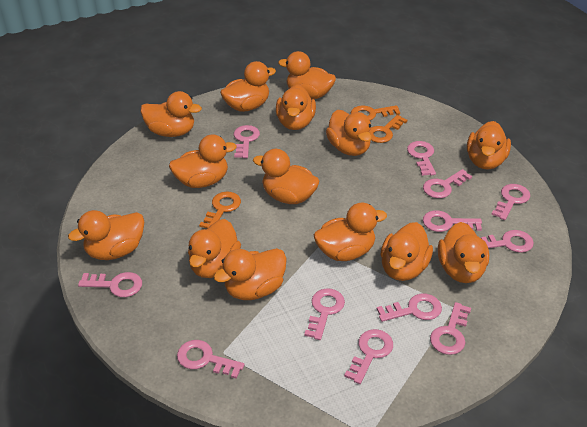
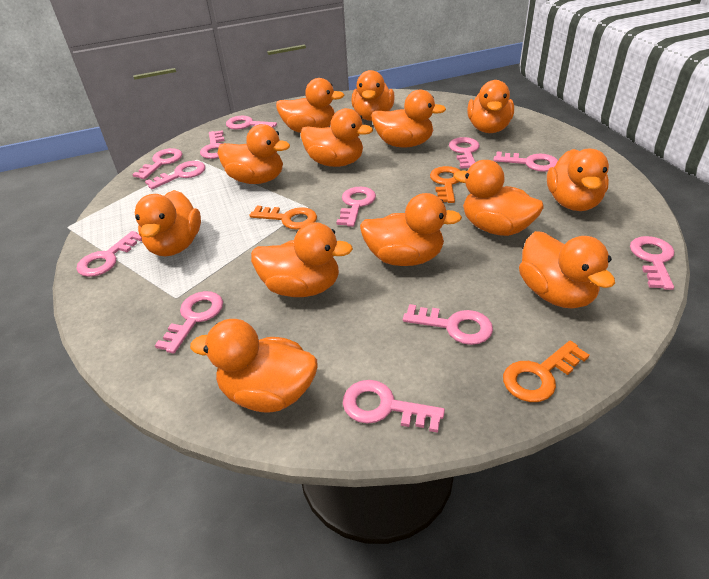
orange duck: [68,210,144,260] [140,91,202,137] [169,134,237,188] [188,219,241,278] [214,248,287,300] [220,61,276,112] [253,149,319,204] [276,84,316,130] [278,51,336,99] [314,202,387,261] [326,110,372,156] [381,222,433,281] [438,222,489,283] [467,121,511,169] = 14 -> [134,190,201,256] [190,319,317,413] [217,124,290,184] [251,222,353,297] [276,78,344,133] [300,108,373,167] [351,70,395,121] [360,193,462,266] [371,89,446,147] [453,160,544,236] [467,80,514,133] [519,231,615,309] [547,149,609,211] = 13

